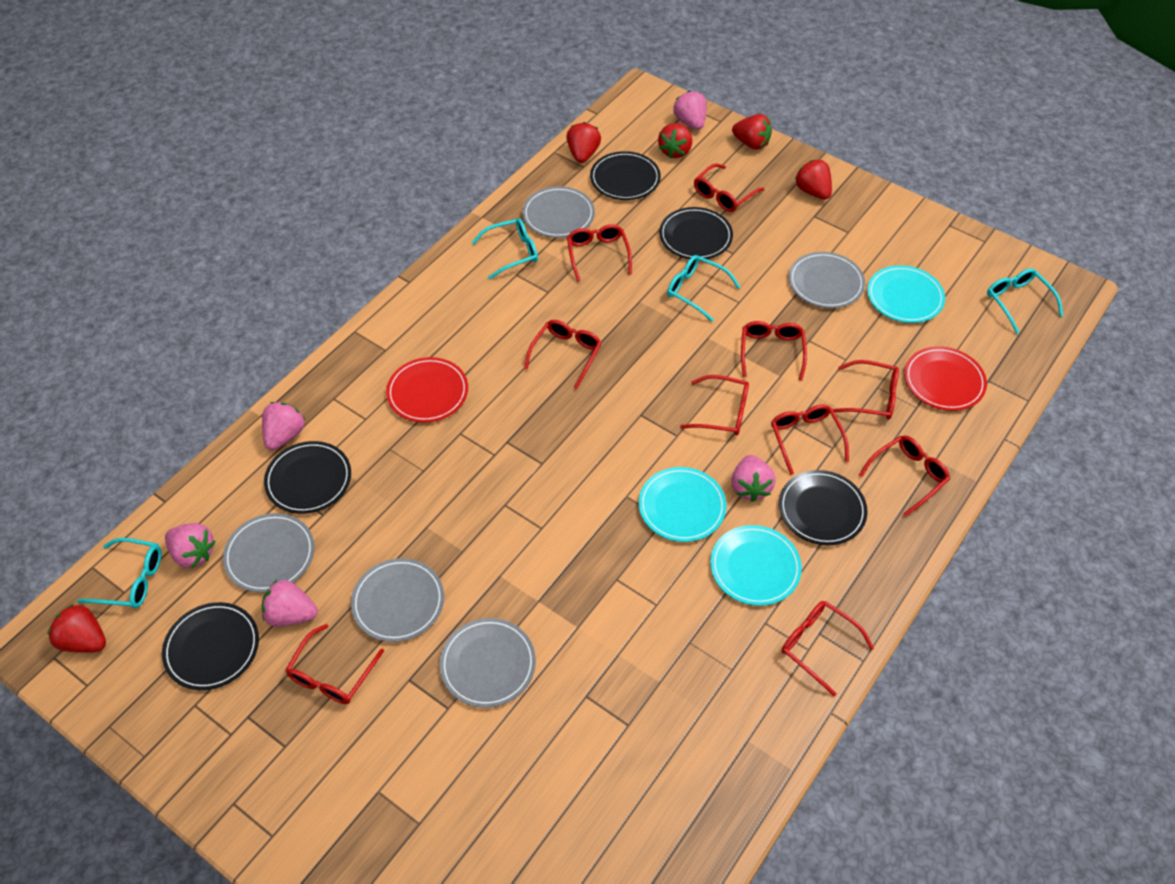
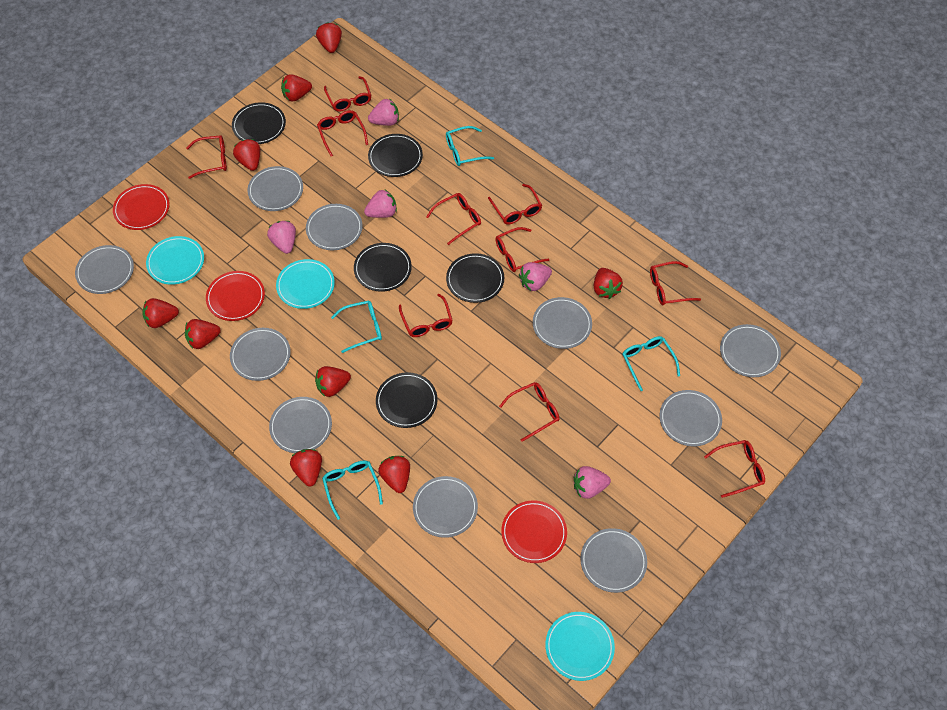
grey plate: [223,513,314,593] [351,558,444,642] [440,618,536,708] [522,186,595,238] [789,252,865,308] = 5 -> [75,245,134,294] [230,328,291,381] [248,166,303,211] [269,397,332,453] [306,204,363,250] [413,476,478,538] [533,297,592,349] [581,528,647,593] [659,390,722,447] [720,324,781,377] = 10
red plate: [386,357,468,423] [904,346,987,411] = 2 -> [113,184,170,230] [206,271,265,321] [501,500,567,563] = 3
red strawberry: [48,604,106,653] [566,122,601,163] [658,123,692,158] [732,114,772,150] [795,160,832,200] = 5 -> [142,298,179,328] [185,319,221,349] [233,139,260,171] [281,74,312,101] [290,449,322,487] [315,366,351,397] [316,22,342,53] [378,456,410,493] [594,268,623,299] = 9

